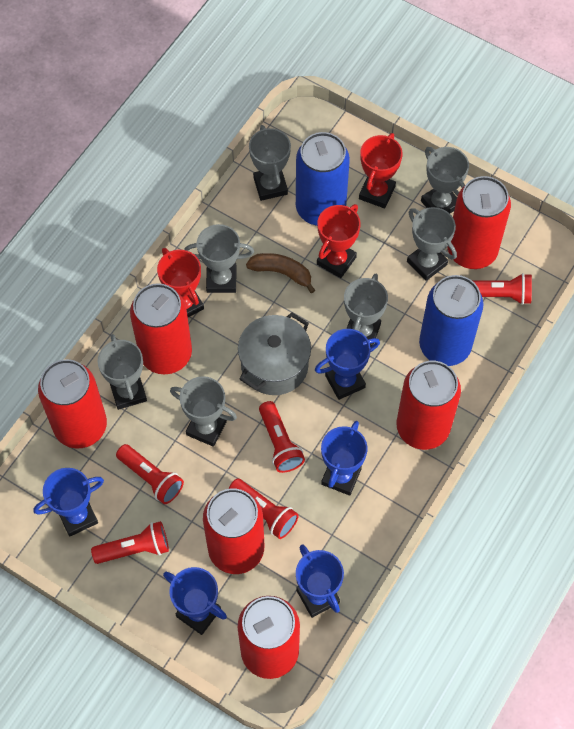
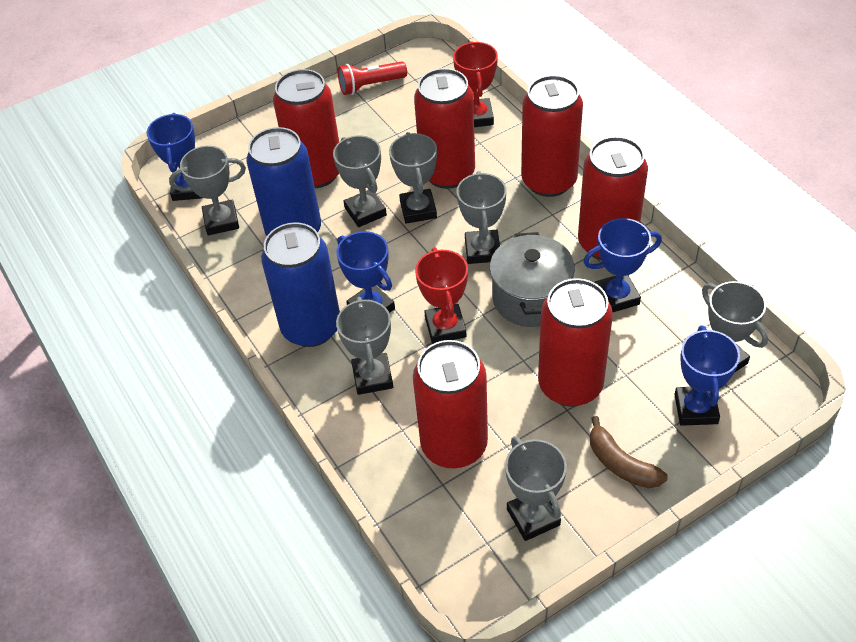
blue trophy: [33,468,104,537] [163,567,227,635] [296,544,344,618] [315,329,380,400] [321,421,368,496] = 5 -> [147,113,202,201] [336,231,395,313] [583,218,662,312] [674,325,740,426] = 4
red flashlight: [91,521,169,564] [116,444,184,504] [229,478,299,539] [259,401,305,473] [472,273,532,305] = 5 -> [338,61,407,95] = 1
red trophy: [157,248,204,317] [317,204,361,278] [359,133,403,209] = 3 -> [415,247,468,344] [453,41,498,127] = 2

